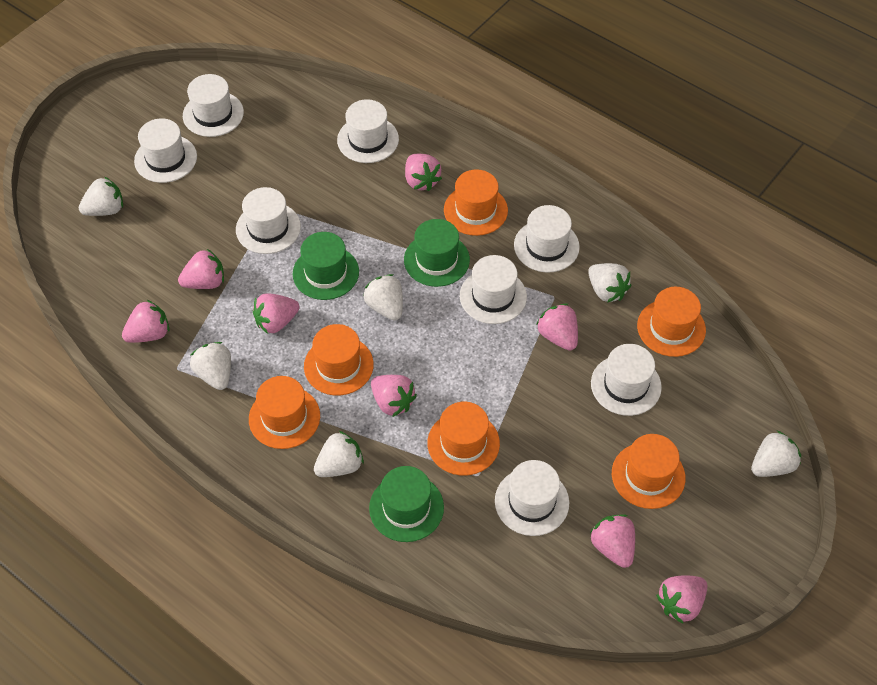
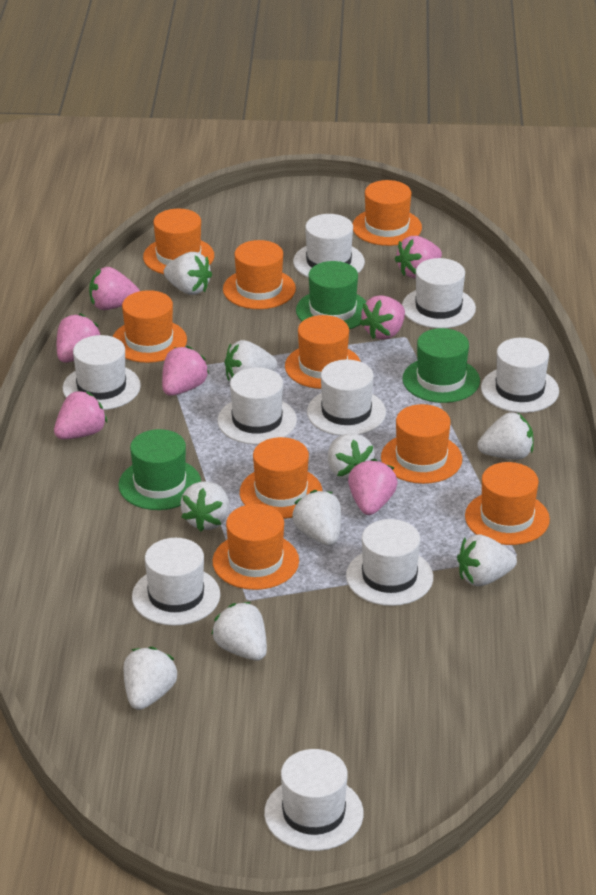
orange hat: [249,376,320,449] [304,324,374,395] [427,402,500,476] [444,169,508,236] [612,434,686,509] [637,287,706,357] = 6 -> [113,290,187,363] [143,209,214,274] [213,504,299,590] [223,240,296,309] [240,437,323,519] [285,315,361,389] [352,180,422,246] [381,404,462,484] [465,462,550,545] = 9
pink strawberry: [122,300,169,343] [178,249,224,289] [253,293,300,334] [371,375,417,417] [405,154,442,191] [536,304,578,351] [589,514,635,568] [656,575,707,624] = 8 -> [54,391,107,439] [57,313,100,363] [89,267,140,310] [162,346,209,396] [348,459,398,515] [360,295,405,340] [394,236,442,278] = 7
white hat: [134,118,197,183] [183,74,244,137] [236,187,301,254] [337,99,399,163] [460,255,527,324] [495,460,569,536] [514,205,580,272] [591,344,662,416] = 8 -> [63,335,141,410] [132,538,220,626] [217,367,297,445] [264,749,364,851] [293,214,365,278] [307,360,386,436] [346,519,433,606] [402,258,476,328] [481,338,559,413] = 9
white strawberry: [79,176,123,216] [190,342,231,390] [314,431,364,477] [363,274,403,320] [588,263,631,303] [751,431,801,477] = 6 -> [124,647,177,710] [164,252,212,295] [180,481,230,532] [211,602,267,661] [225,340,277,381] [292,490,341,546] [328,433,375,481] [457,534,517,586] [478,412,534,459] = 9

